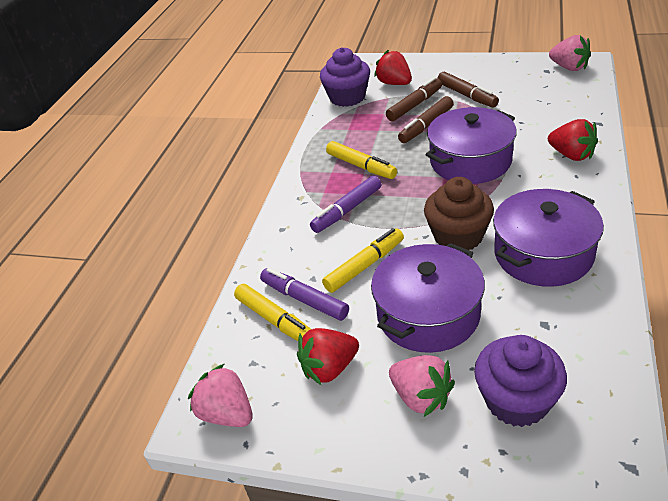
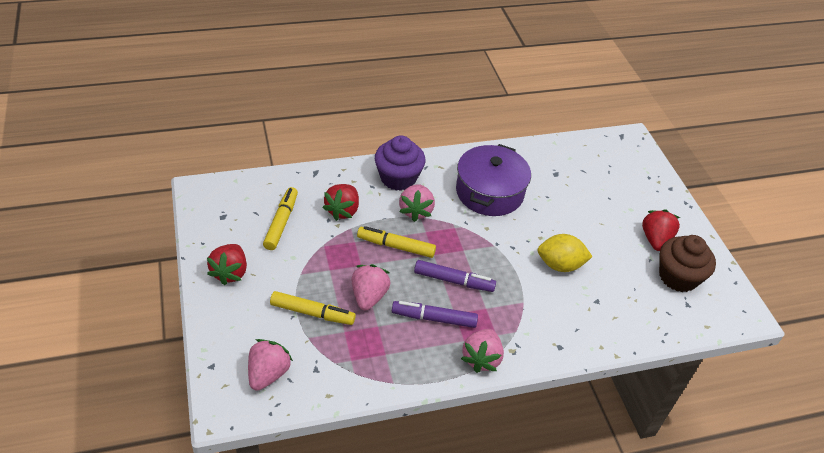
brown marker: [386,77,442,121] [398,96,454,143] [438,72,499,108] = 3 -> none = 0
pink strawberry: [188,364,253,427] [389,355,455,417] [549,35,591,71] = 3 -> [248,339,293,391] [352,264,391,310] [399,184,435,222] [461,329,504,373] = 4
purple cupcake: [320,47,370,107] [474,335,567,427] = 2 -> [375,135,425,191] = 1
purple pot: [371,243,485,353] [425,107,517,184] [493,189,604,287] = 3 -> [456,144,531,216] = 1
yellow lemon: none = 0 -> [537,234,593,272] = 1

